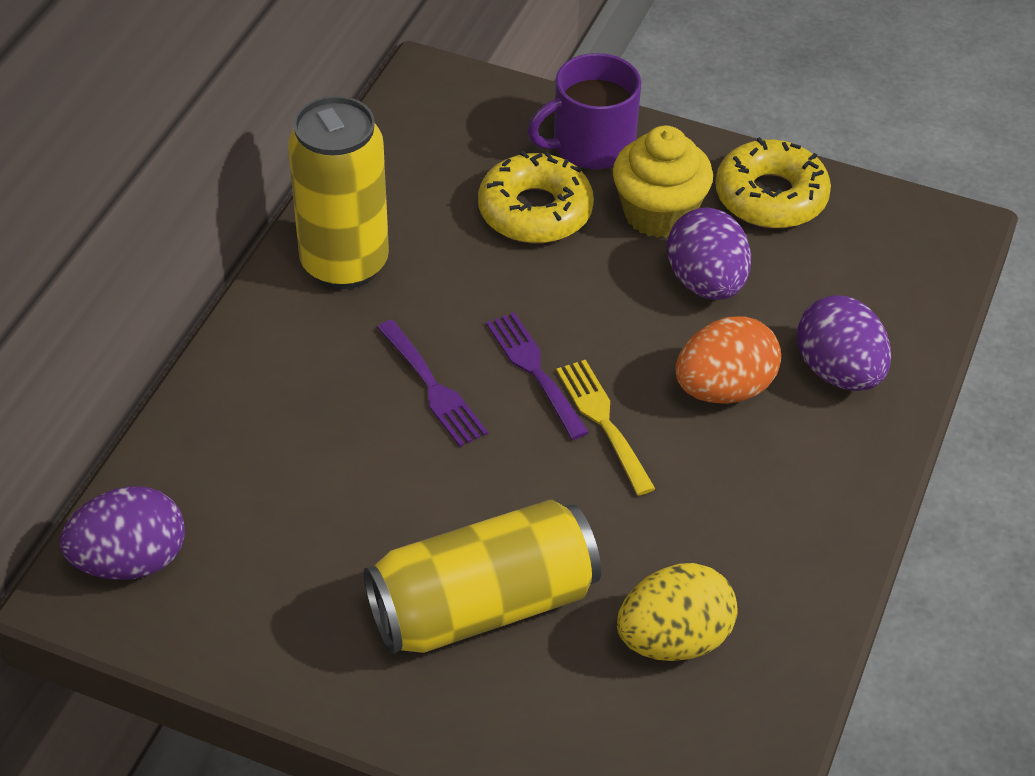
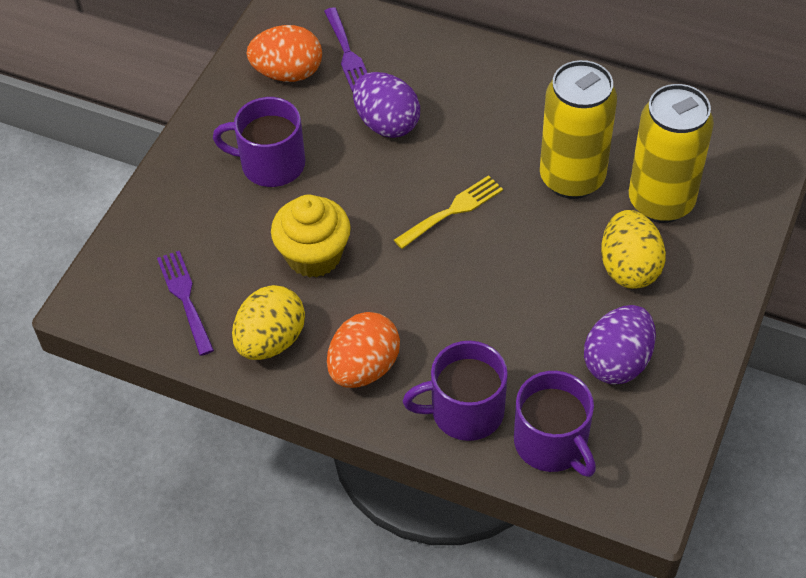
orange egg: [675,316,781,404] = 1 -> [247,25,322,82] [327,312,400,388] = 2
purple egg: [60,486,185,580] [667,207,751,300] [797,295,891,391] = 3 -> [353,72,420,138] [584,305,656,385] = 2
purple mug: [528,53,641,169] = 1 -> [213,97,305,187] [403,341,508,441] [514,371,596,477] = 3
yellow donut: [478,151,594,243] [715,137,831,228] = 2 -> none = 0
yellow egg: [617,563,738,661] = 1 -> [232,285,305,360] [601,210,666,289] = 2

